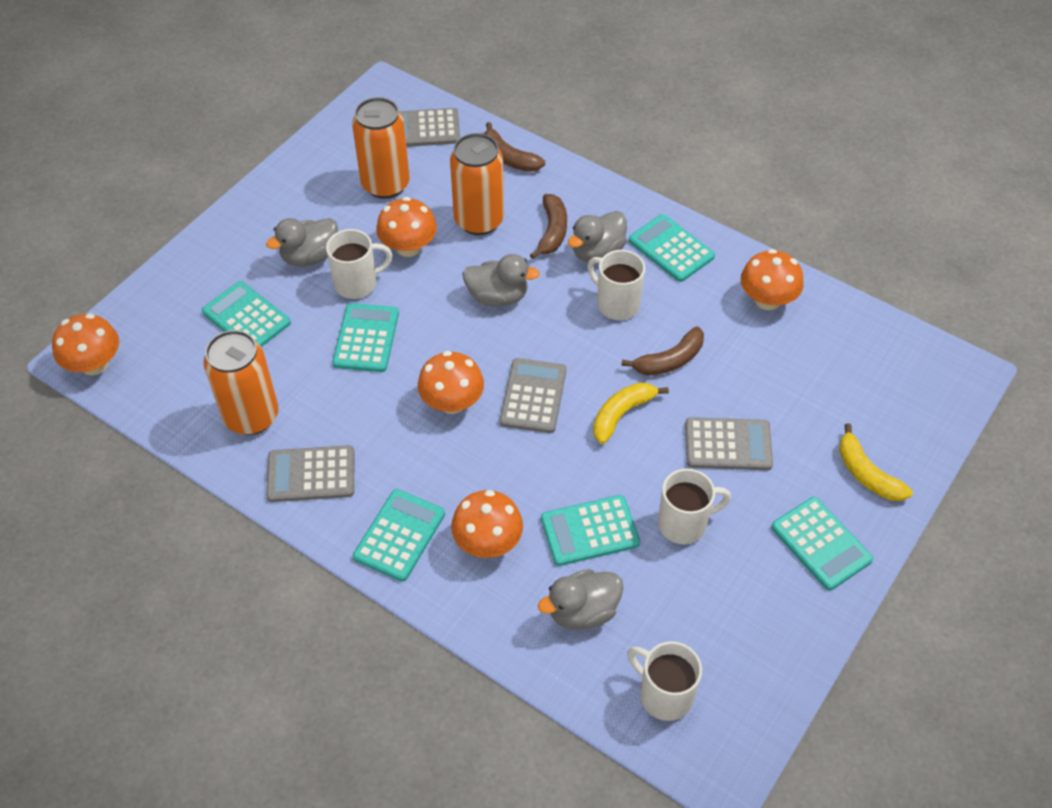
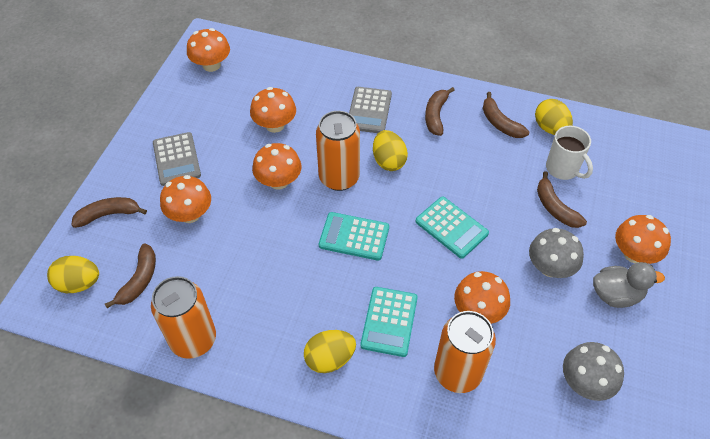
brown banana: [484,122,545,172] [530,194,567,259] [621,326,704,376] = 3 -> [72,197,147,228] [105,244,156,308] [425,87,455,136] [483,92,529,138] [537,171,587,228] = 5
grey calculator: [266,445,354,502] [399,108,460,147] [500,358,566,433] [685,417,773,470] = 4 -> [153,132,201,186] [349,87,392,133] = 2
grey duck: [266,218,338,266] [462,254,540,306] [538,569,624,630] [568,211,627,262] = 4 -> [593,262,665,308] = 1
grey mushroom: none = 0 -> [529,228,584,278] [563,342,624,401] = 2
orange mushroom: [52,314,119,375] [376,197,437,257] [418,351,484,414] [451,490,523,558] [741,249,804,310] = 5 -> [160,175,211,223] [187,28,230,72] [250,87,296,133] [252,143,301,190] [454,271,510,324] [615,215,671,264] = 6
turquoise calculator: [202,281,291,347] [332,303,399,372] [353,489,445,582] [541,495,640,566] [629,214,715,282] [771,497,873,590] = 6 -> [319,212,389,261] [360,287,418,357] [415,197,489,259] = 3
white mug: [326,229,393,299] [587,250,645,320] [627,641,702,721] [658,469,731,545] = 4 -> [546,126,593,180] = 1
yellow banana: [593,382,669,444] [839,423,913,501] = 2 -> none = 0
yellow egg: none = 0 -> [47,256,99,293] [304,330,356,373] [373,130,408,171] [535,99,573,135] = 4

